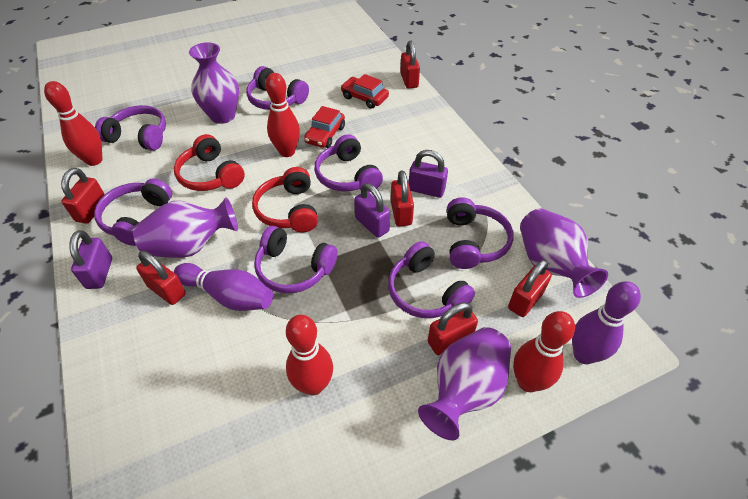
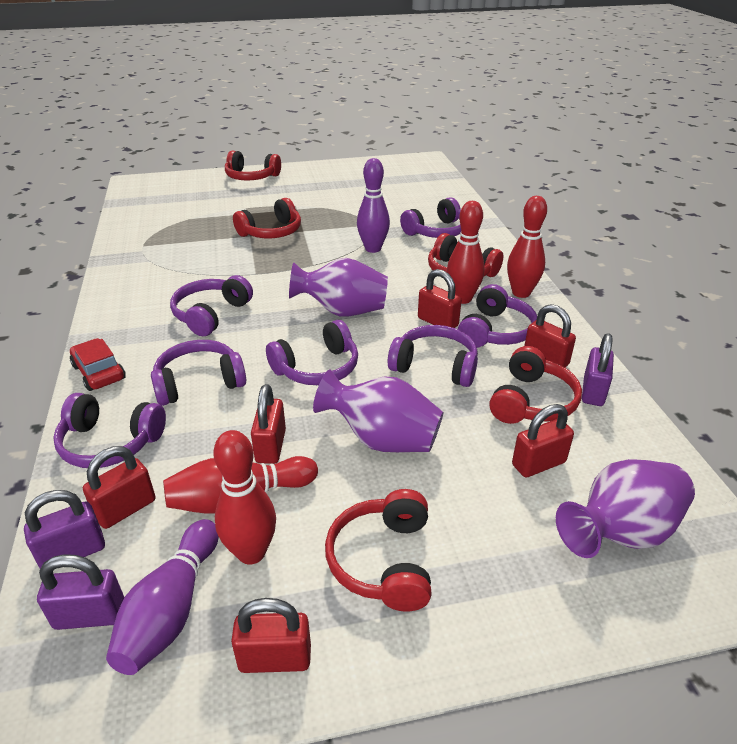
purple vase: [133,197,238,258] [189,42,239,124] [418,327,511,440] [520,208,608,298] = 4 -> [289,258,388,316] [313,369,443,452] [556,459,695,558] = 3
red car: [304,106,345,148] [341,74,389,109] = 2 -> [70,338,126,391] = 1
red headphones: [174,134,245,191] [252,167,318,232] = 2 -> [225,150,281,181] [233,198,301,238] [325,489,432,612] [428,233,503,277] [489,346,582,424] = 5

